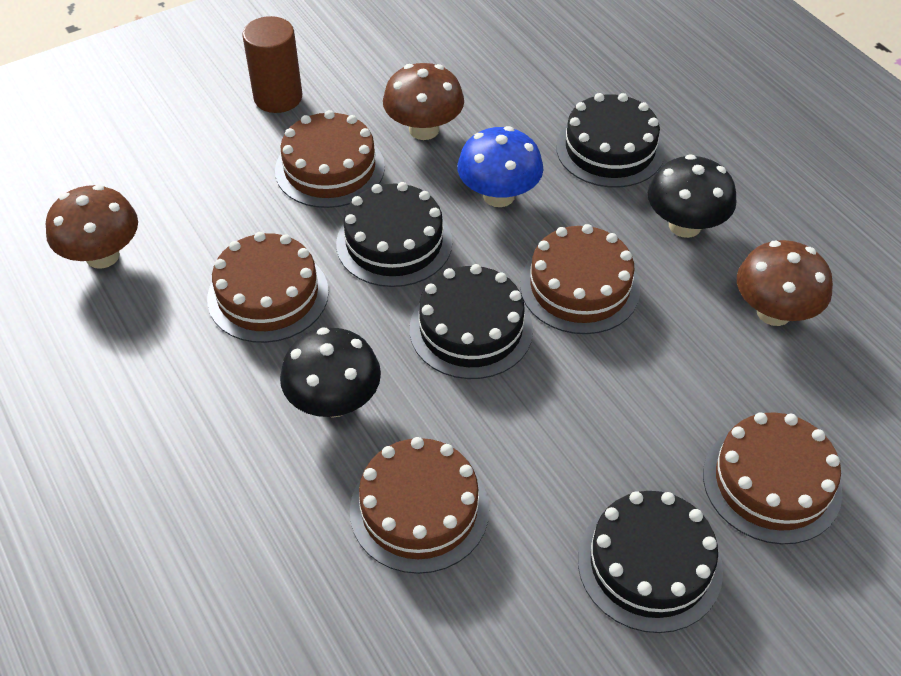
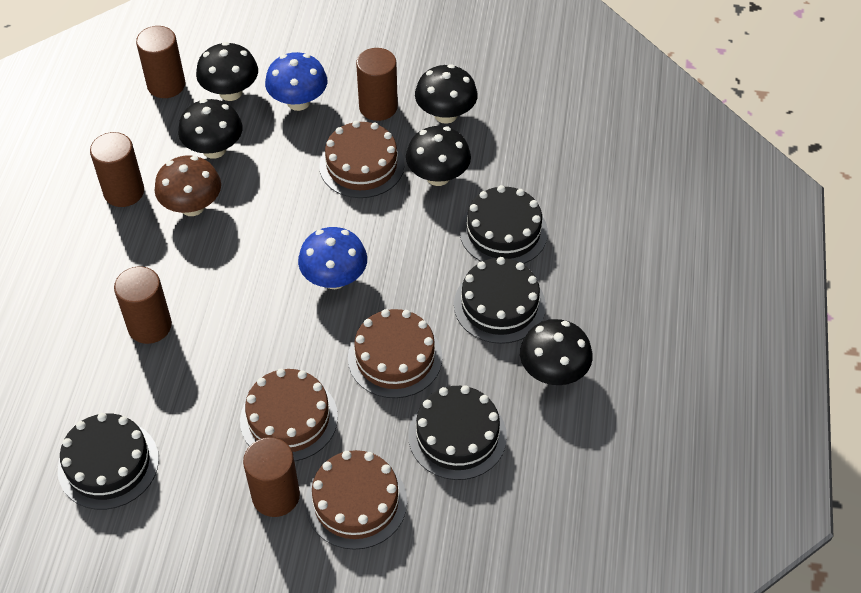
black mushroom: [280,327,381,418] [648,154,737,238] = 2 -> [178,99,243,159] [196,42,258,101] [406,126,471,186] [415,64,478,124] [520,319,593,385] = 5
blue mushroom: [457,126,543,207] = 1 -> [265,52,327,111] [298,227,367,289] = 2
brown cake: [207,232,329,343] [275,110,385,208] [350,437,489,574] [520,224,640,334] [703,412,843,544] = 5 -> [240,369,338,461] [305,450,407,550] [319,121,404,198] [348,309,442,398] = 4
brown cylinder: [242,16,302,113] = 1 -> [90,132,144,207] [114,266,172,344] [136,26,185,98] [243,437,300,517] [356,48,398,121] = 5
brown mushroom: [46,185,138,269] [383,63,464,140] [737,240,833,326] = 3 -> [155,156,221,216] = 1

